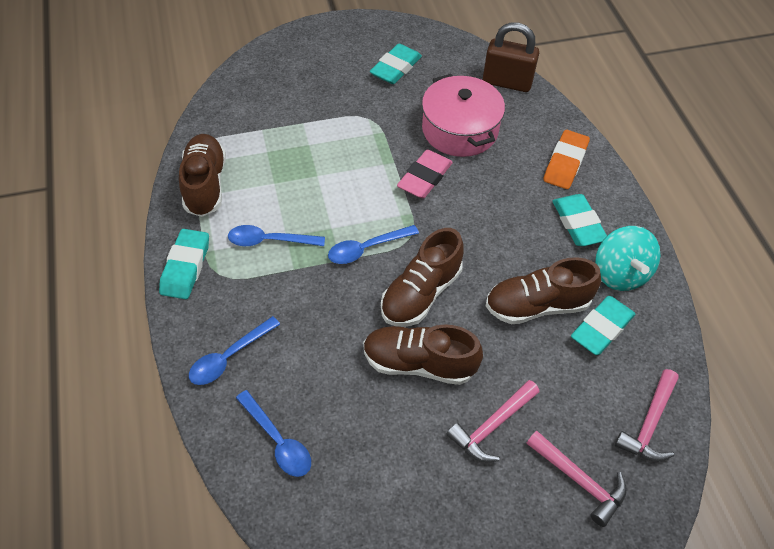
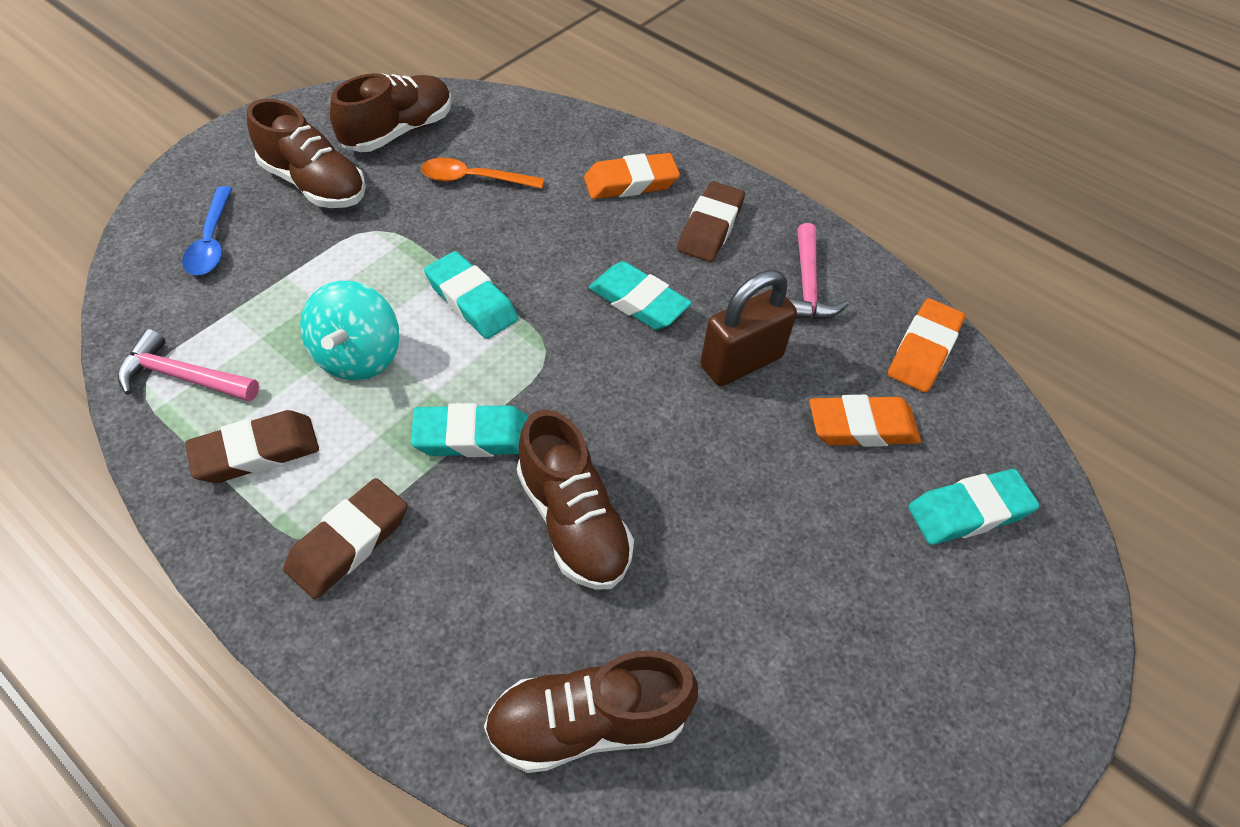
blue spoon: [189,316,280,385] [228,225,325,246] [236,390,311,477] [328,225,419,264] = 4 -> [182,186,232,275] = 1
brown eraser: none = 0 -> [185,410,319,483] [284,478,407,599] [677,181,745,262] = 3
orange eraser: [543,130,590,189] = 1 -> [584,153,680,199] [809,395,921,447] [888,298,965,392] = 3
orange spoon: none = 0 -> [421,158,544,189] = 1
pink eraser: [397,150,453,198] = 1 -> none = 0
pink hammer: [447,380,539,462] [527,431,627,527] [615,369,679,462] = 3 -> [118,329,259,402] [788,223,849,319] = 2
pink pot: [422,74,505,157] = 1 -> none = 0

